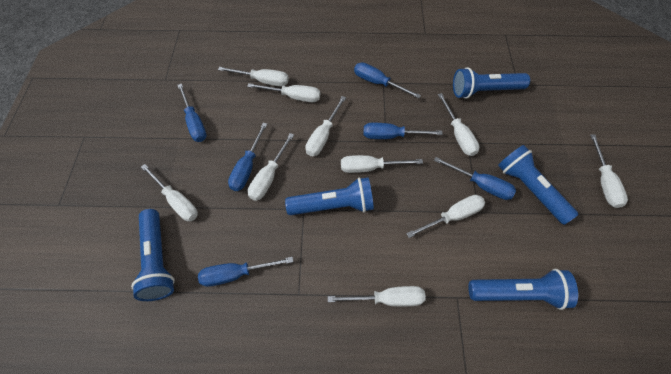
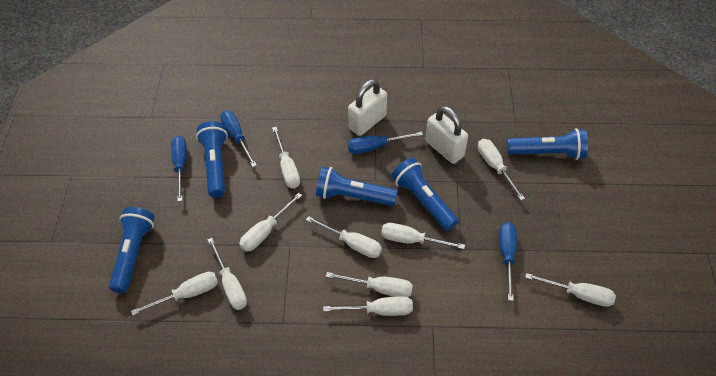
blue screwdriver: [177,84,207,142] [198,257,293,287] [228,123,267,191] [354,62,421,99] [364,123,443,139] [434,157,516,200] = 6 -> [171,136,187,202] [220,111,257,167] [348,131,423,154] [499,222,517,301] = 4
white padlock: none = 0 -> [348,79,387,136] [425,106,468,164] = 2

